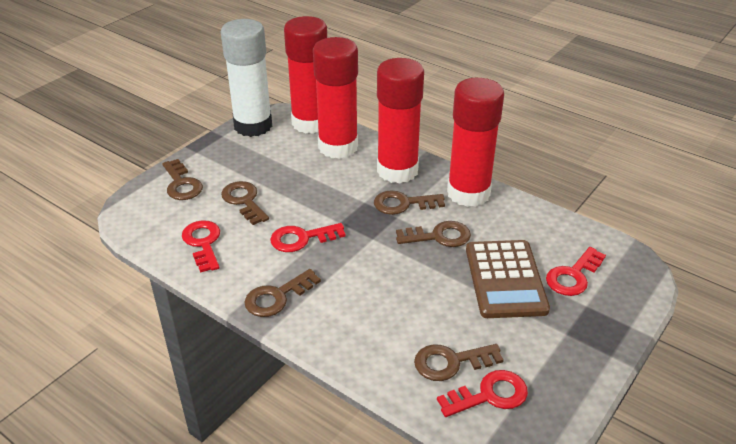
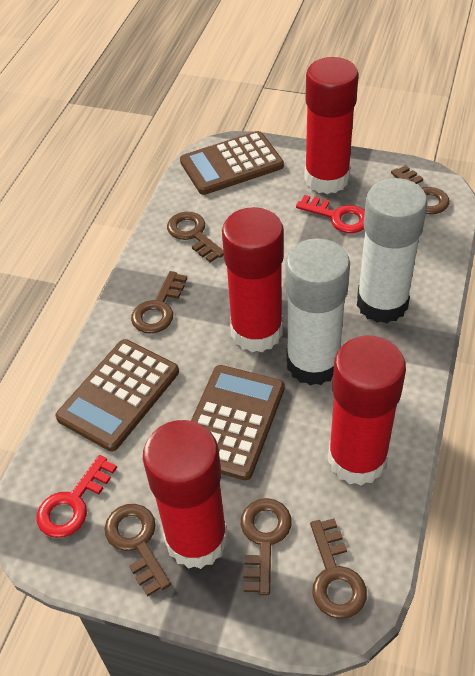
brown calculator: [466,240,550,318] = 1 -> [55,339,179,451] [180,131,284,195] [191,365,284,480] = 3
red key: [182,220,220,273] [270,223,346,252] [437,370,528,417] [546,247,606,296] = 4 -> [37,455,117,538] [296,195,365,233] = 2
white glue stick: [221,19,272,137] = 1 -> [285,238,350,386] [357,178,428,323] = 2

